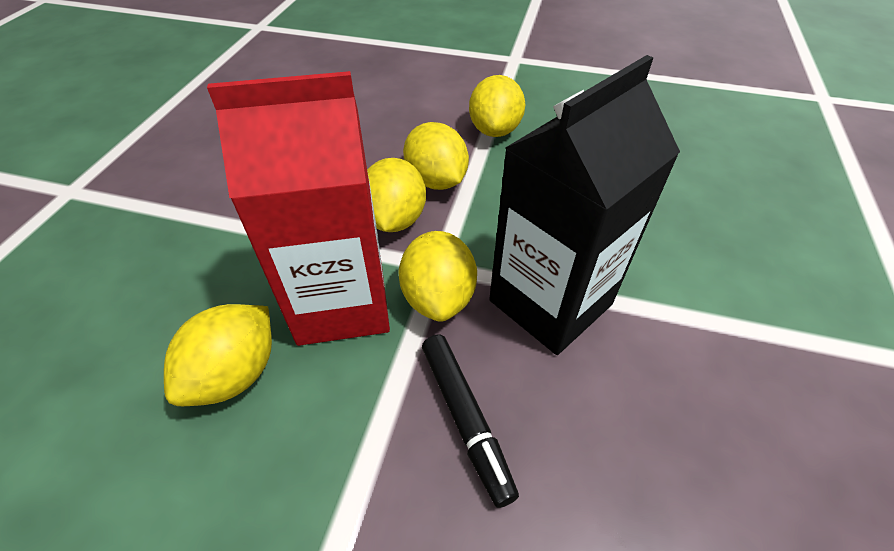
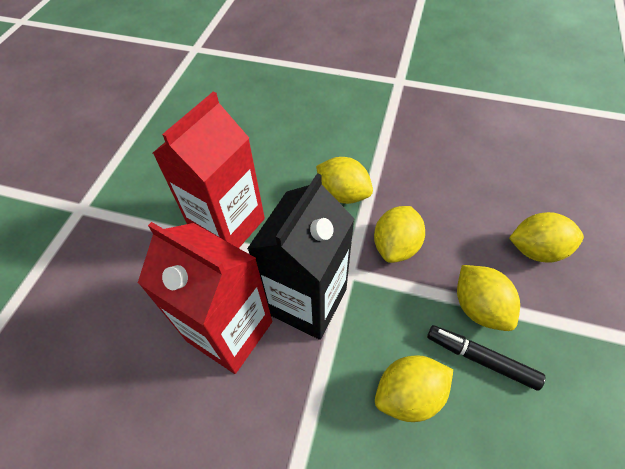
red carton: [207,71,390,346] = 1 -> [138,222,272,374] [153,91,265,248] = 2

